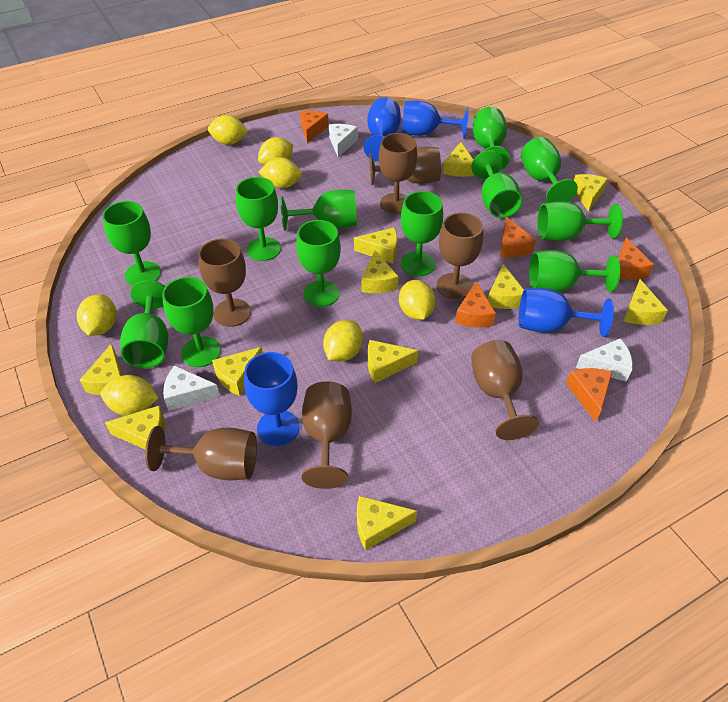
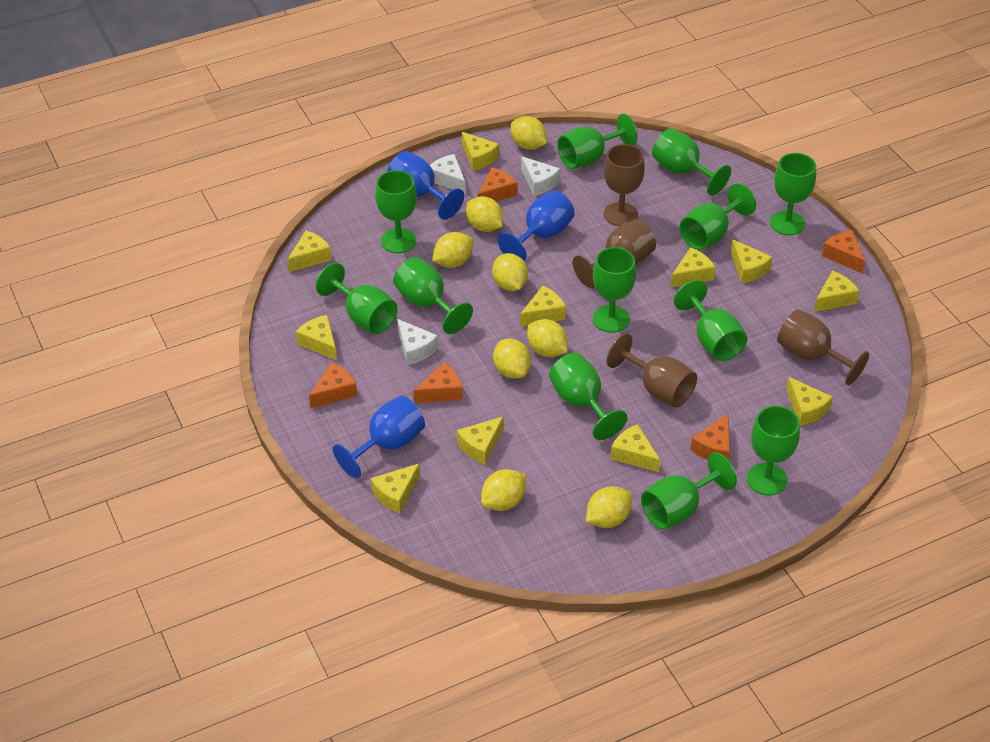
blue goblet: [244,352,300,446] [363,97,401,161] [402,101,469,138] [518,288,614,337] = 4 -> [333,396,425,478] [387,151,464,220] [498,190,574,261] = 3
brown goblet: [145,426,257,480] [199,238,251,327] [302,381,352,489] [369,146,441,185] [379,133,417,214] [437,213,483,299] [471,340,539,440] = 7 -> [573,219,656,288] [604,144,645,226] [607,333,697,408] [777,309,869,385] = 4
yellow lemon: [77,294,117,336] [100,375,159,416] [208,115,248,145] [258,137,293,165] [259,157,302,189] [323,320,363,362] [399,280,435,320] = 7 -> [432,232,473,268] [466,196,503,232] [481,469,526,511] [492,253,528,291] [493,339,531,379] [511,116,547,150] [527,319,568,357] [586,486,632,528] = 8

